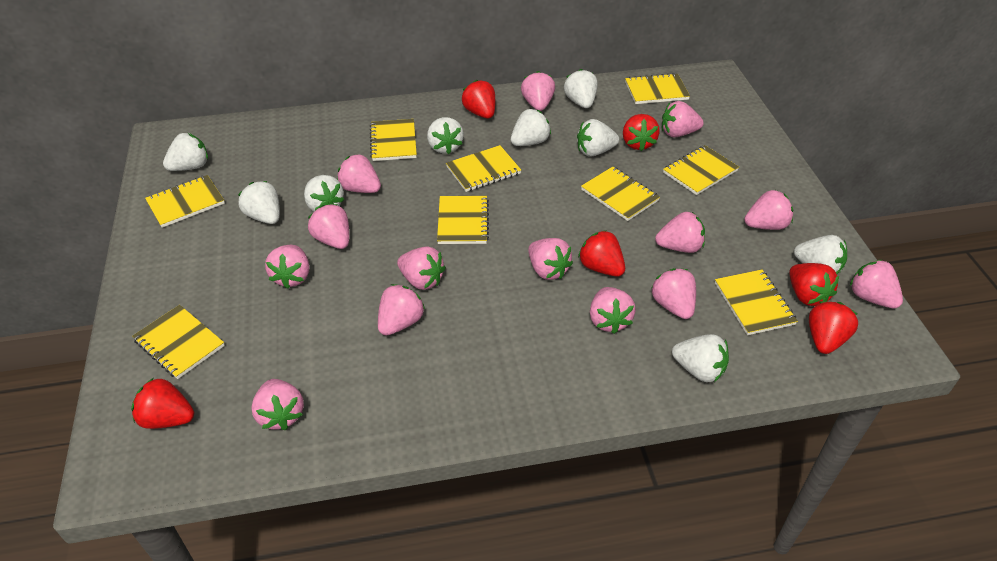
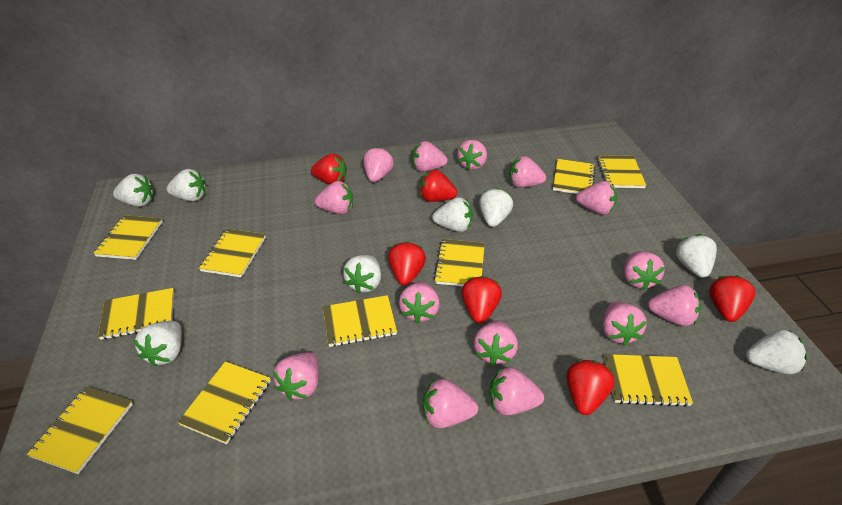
white strawberry: [163,133,208,171] [238,181,280,224] [304,175,344,212] [427,117,464,154] [511,109,551,146] [564,69,598,108] [577,119,619,157] [672,334,729,382] [794,235,847,274] = 9 -> [113,174,153,207] [134,321,182,366] [166,169,205,201] [343,255,381,294] [432,197,473,232] [479,188,513,227] [676,234,717,278] [746,329,807,375] = 8
yellow notebook: [132,305,225,379] [145,175,225,228] [370,119,417,161] [437,196,489,244] [446,145,521,192] [581,166,660,221] [625,73,690,104] [663,145,739,195] [715,269,798,335] = 9 -> [27,387,133,474] [93,215,163,260] [98,288,174,340] [177,361,271,444] [199,229,266,277] [323,295,397,347] [434,239,485,286] [553,159,595,194] [597,155,647,188] [604,354,693,407] = 10

